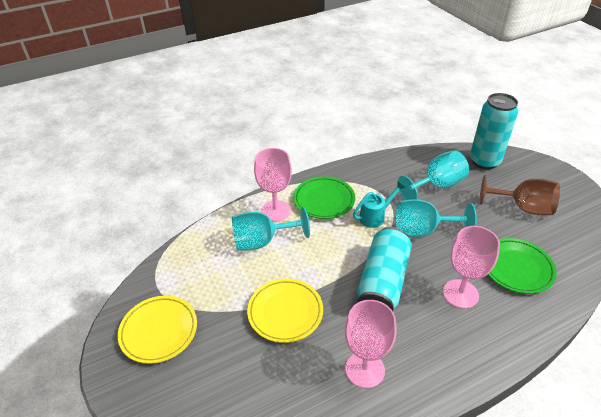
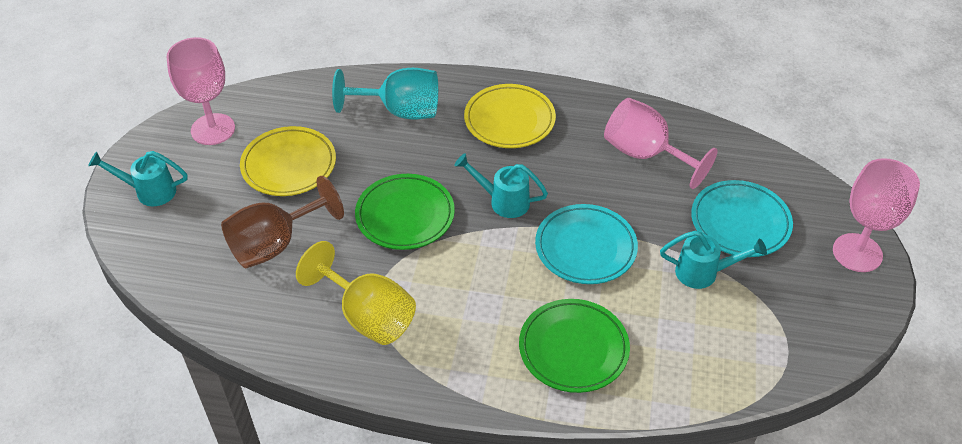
turquoise can: [357,227,412,311] [470,93,518,169] = 2 -> none = 0
turquoise goblet: [232,207,310,251] [396,199,477,237] [398,150,469,200] = 3 -> [332,68,438,120] = 1
turquoise plate: none = 0 -> [535,204,638,284] [691,180,793,257] = 2
turquoise watering can: [353,181,406,228] = 1 -> [88,151,188,206] [454,153,548,218] [660,231,767,289] = 3
yellow goblet: none = 0 -> [296,241,416,345] = 1

